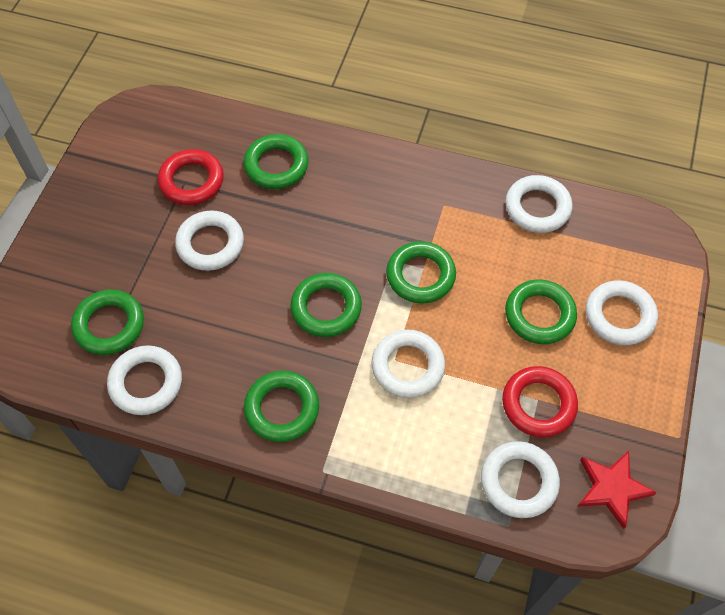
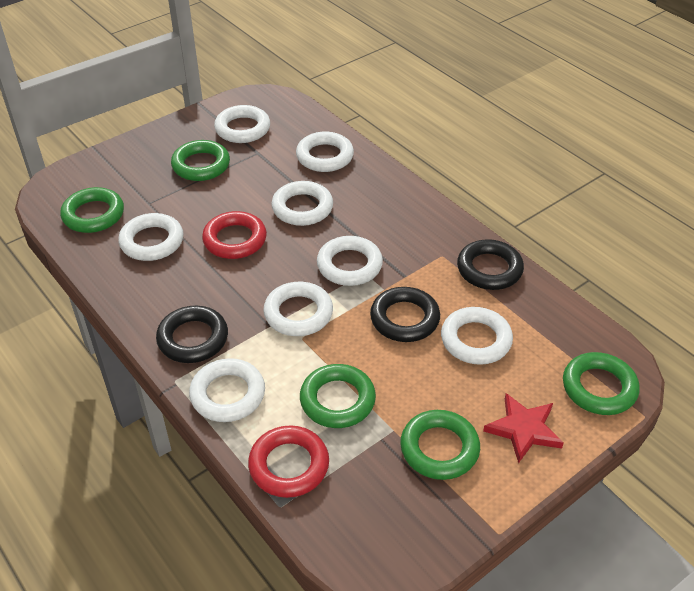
black ring: none = 0 -> [156,306,228,363] [370,287,440,342] [457,239,524,290] = 3
green ring: [71,289,144,355] [243,134,309,189] [244,371,319,442] [290,273,362,337] [386,241,456,304] [505,279,577,344] = 6 -> [60,187,124,233] [171,140,230,181] [300,364,376,428] [400,410,480,480] [563,352,640,415] = 5
white ring: [107,345,182,415] [175,211,244,271] [371,330,445,398] [481,441,560,518] [505,175,573,233] [586,280,658,345] = 6 -> [118,213,184,261] [189,358,265,422] [214,105,270,143] [263,282,333,336] [271,181,333,226] [296,132,354,172] [317,236,383,286] [441,307,513,365] = 8

